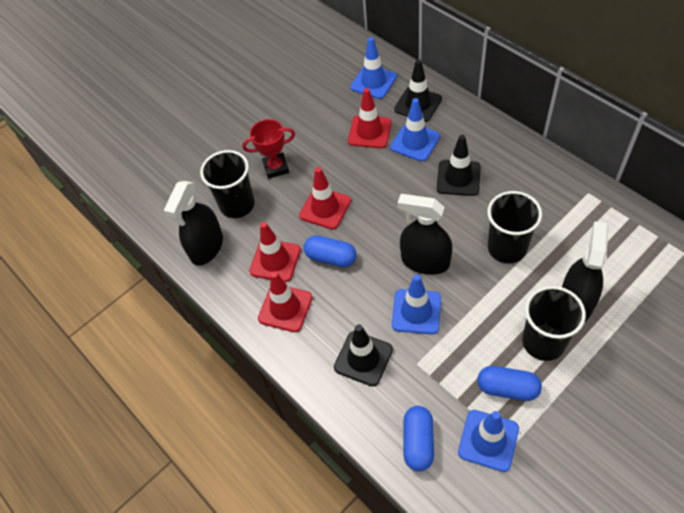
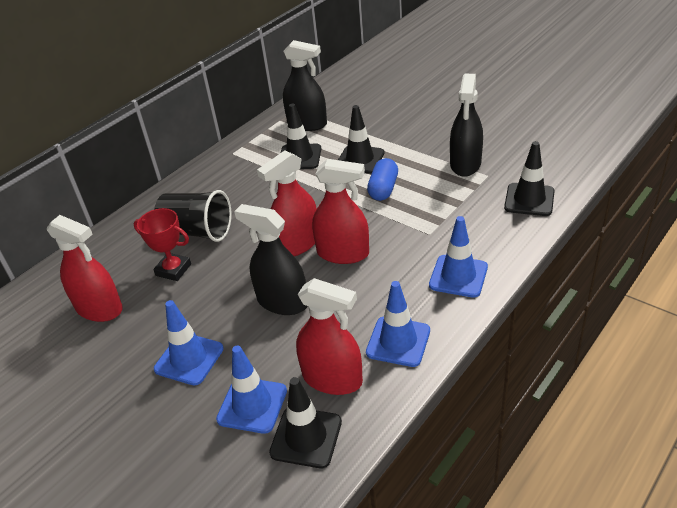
black cup: [200,150,255,218] [487,191,542,263] [522,286,586,361] = 3 -> [154,190,232,242] = 1
black traffic cone: [334,324,393,387] [394,59,442,122] [437,135,481,196] = 3 -> [269,377,342,468] [281,104,321,169] [338,105,384,174] [504,141,555,216] = 4
blue capsule: [304,235,357,267] [403,406,434,471] [478,366,542,401] = 3 -> [367,158,398,201] = 1
red spray bottle: none = 0 -> [47,215,123,322] [257,150,317,256] [296,278,363,395] [312,159,369,264] = 4
red traffic cone: [249,222,301,282] [258,272,313,332] [299,167,351,230] [348,88,392,148] = 4 -> none = 0

